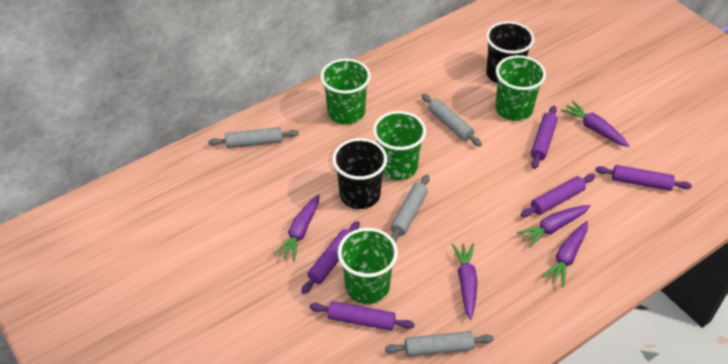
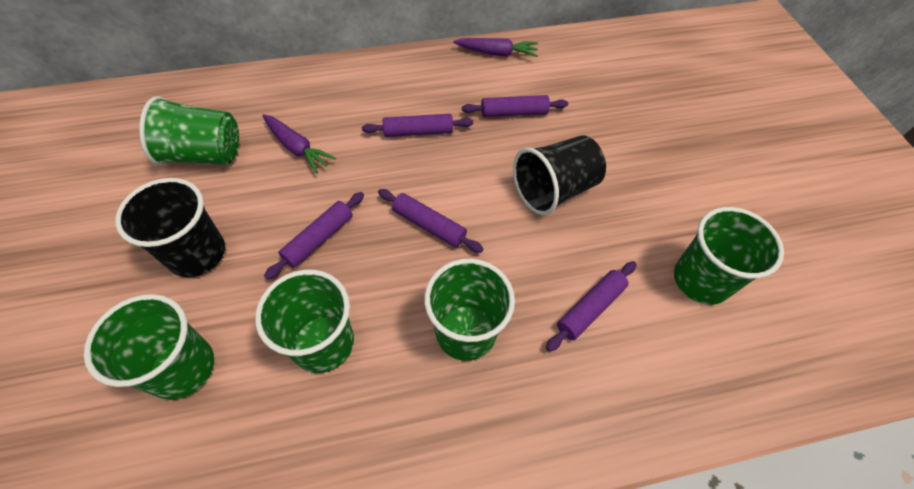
green cup: [320,59,371,125] [338,228,398,304] [373,111,426,180] [495,55,546,121] = 4 -> [84,294,214,400] [139,96,239,165] [255,270,354,373] [424,259,515,361] [674,207,784,305] = 5
grey rolling pin: [208,127,299,148] [385,331,494,357] [390,175,429,243] [422,94,482,147] = 4 -> none = 0
purple carrot: [274,194,319,261] [452,243,478,320] [516,205,590,248] [542,221,588,287] [561,101,630,147] = 5 -> [263,114,336,174] [453,38,538,57] = 2

